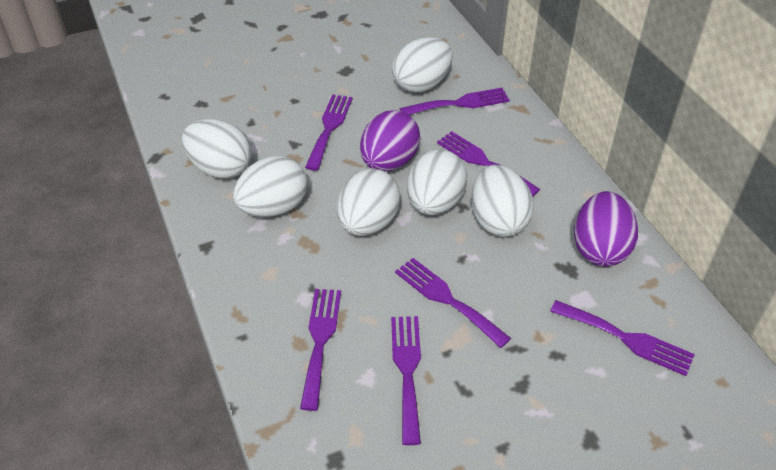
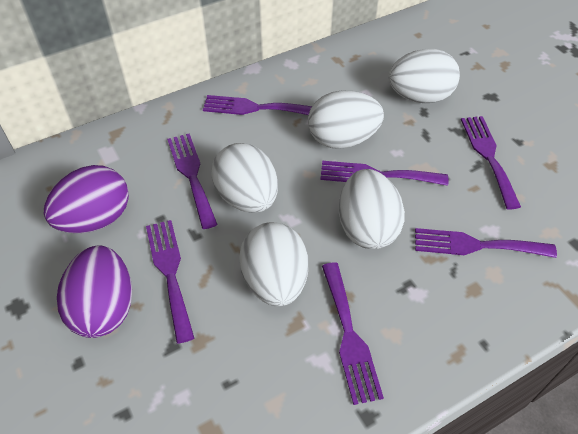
white egg: [182,119,252,179] [233,155,308,217] [337,168,401,236] [392,37,452,93] [407,149,467,215] [471,165,534,237] = 6 -> [211,143,278,213] [239,222,308,307] [308,91,384,149] [339,169,405,249] [388,49,460,103] = 5

